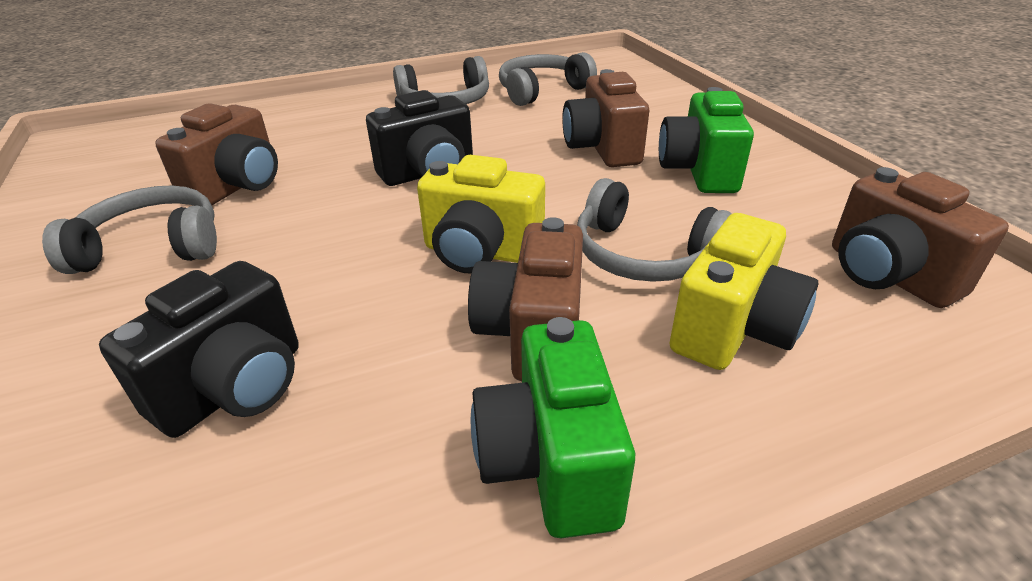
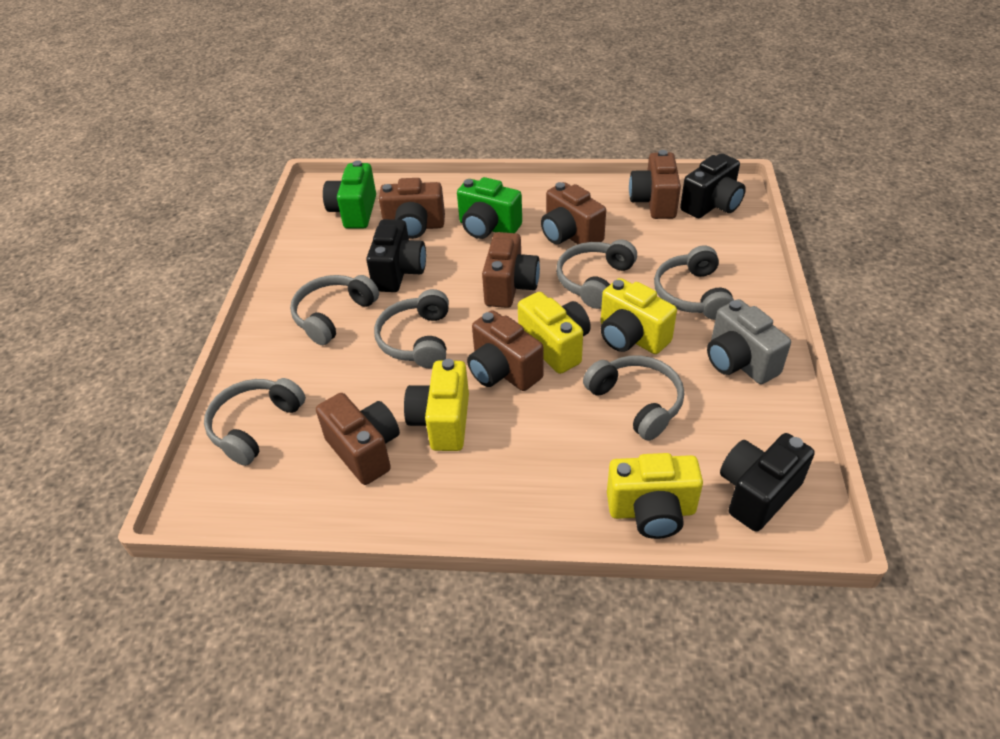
black camera: [99,261,299,438] [366,90,473,186] = 2 -> [366,219,426,292] [680,153,746,218] [720,433,815,532] = 3
brown camera: [155,103,278,205] [468,217,583,381] [562,69,649,167] [832,167,1009,308] = 4 -> [316,393,400,485] [379,178,445,239] [467,310,544,391] [482,232,540,308] [541,182,606,244] [629,150,681,219] = 6
grey camera: none = 0 -> [707,299,791,384] = 1
grey headphones: [42,186,217,274] [393,56,489,104] [499,52,597,106] [577,178,732,282] = 4 -> [204,378,306,466] [290,275,379,345] [374,289,449,369] [556,240,637,309] [583,355,684,441] [654,245,734,320] = 6
yellow camera: [417,155,545,273] [670,213,818,370] = 2 -> [404,359,469,451] [518,292,591,374] [601,278,677,354] [607,453,703,539] = 4

